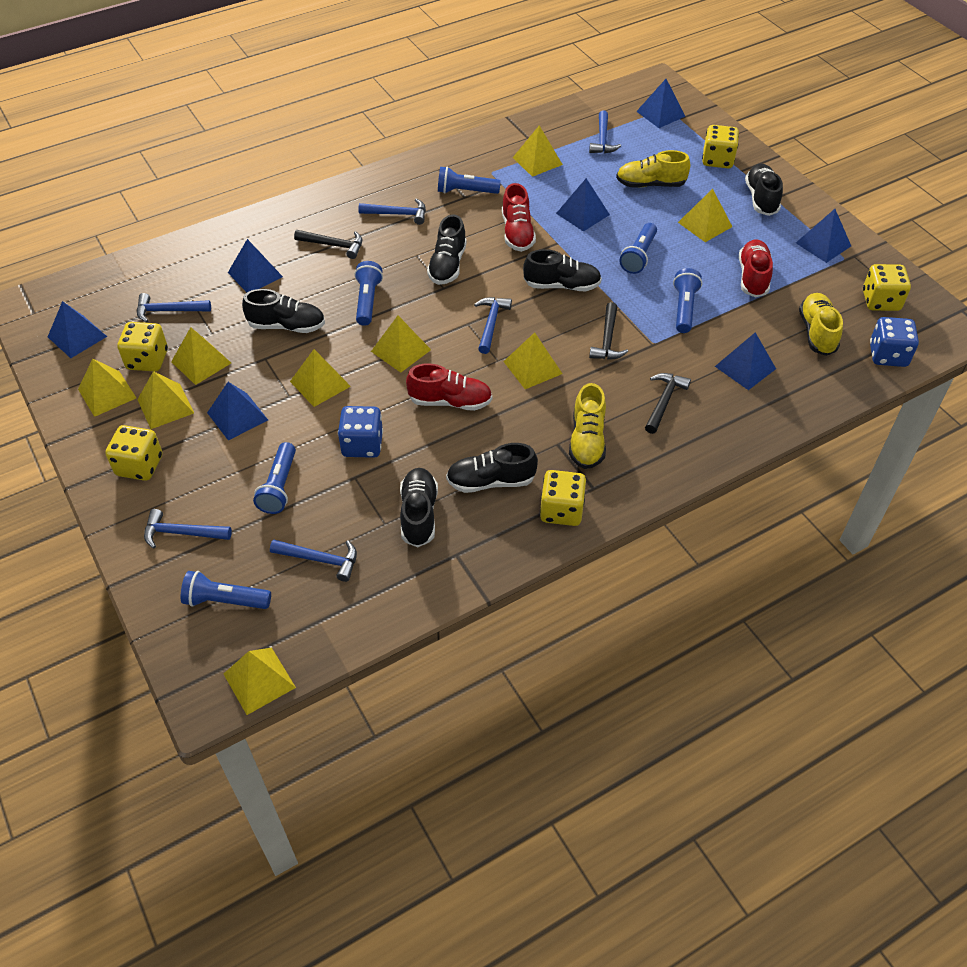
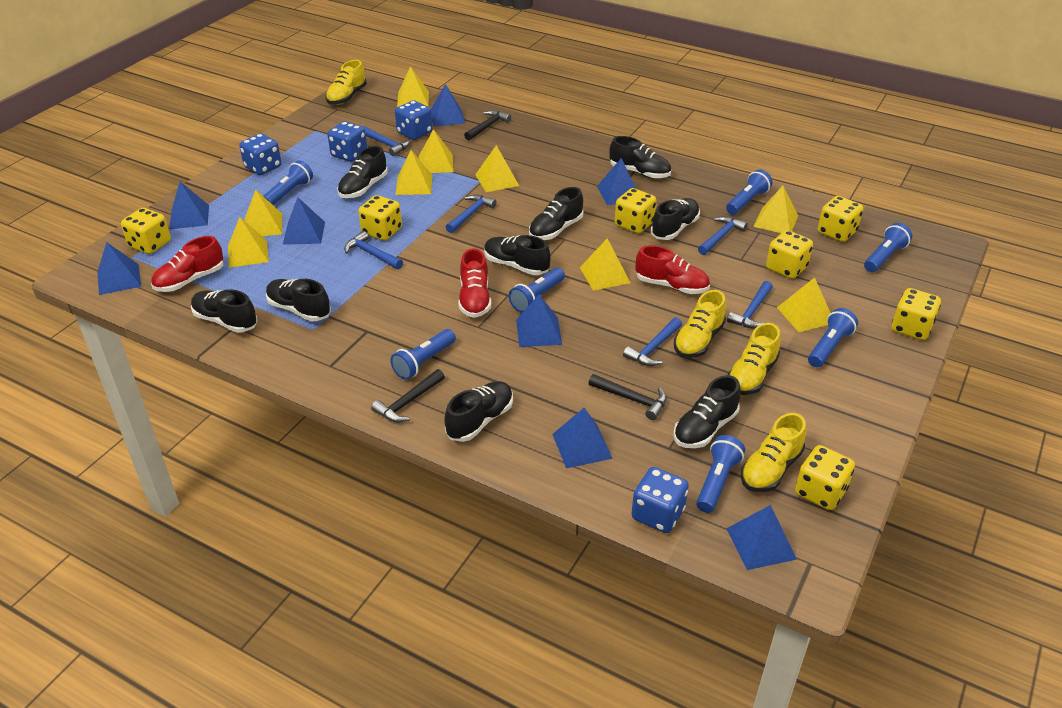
black shoe: [242,289,325,333] [400,468,438,547] [427,215,467,285] [446,443,538,493] [523,249,602,291] [745,163,783,216] = 6 -> [191,289,258,333] [266,279,331,321] [337,146,388,198] [444,381,513,442] [484,235,551,275] [529,187,583,240] [609,136,671,178] [651,198,700,240] [673,375,740,448] = 9
blue dice: [338,406,383,458] [870,317,919,367] = 2 -> [239,133,281,175] [327,121,367,162] [395,100,432,140] [631,467,689,533] = 4
blue flashlight: [181,571,271,609] [253,442,296,514] [354,261,383,326] [438,166,501,194] [619,223,657,274] [673,268,702,333] = 6 -> [263,160,313,205] [390,329,456,380] [509,268,565,313] [696,435,745,513] [726,169,772,214] [808,308,858,367] [864,223,912,272] = 7
blue pyramid: [48,301,107,358] [207,382,268,441] [228,239,283,292] [556,178,610,232] [636,79,685,128] [715,332,776,390] [796,209,851,263] = 7 -> [97,242,141,295] [169,182,209,229] [283,197,325,245] [431,84,465,127] [516,294,562,347] [552,408,613,468] [597,158,636,205] [726,505,797,570] = 8
yellow dice: [105,425,162,481] [118,322,168,372] [540,470,586,526] [702,125,739,168] [863,264,911,311] = 5 -> [121,208,171,254] [358,195,402,241] [615,188,657,234] [766,230,813,279] [795,445,855,510] [818,196,863,242] [892,288,941,340] = 7
yellow shoe: [569,383,606,469] [616,150,690,188] [799,293,843,356] = 3 -> [325,60,367,105] [674,290,726,358] [727,323,781,395] [741,413,806,492] = 4

